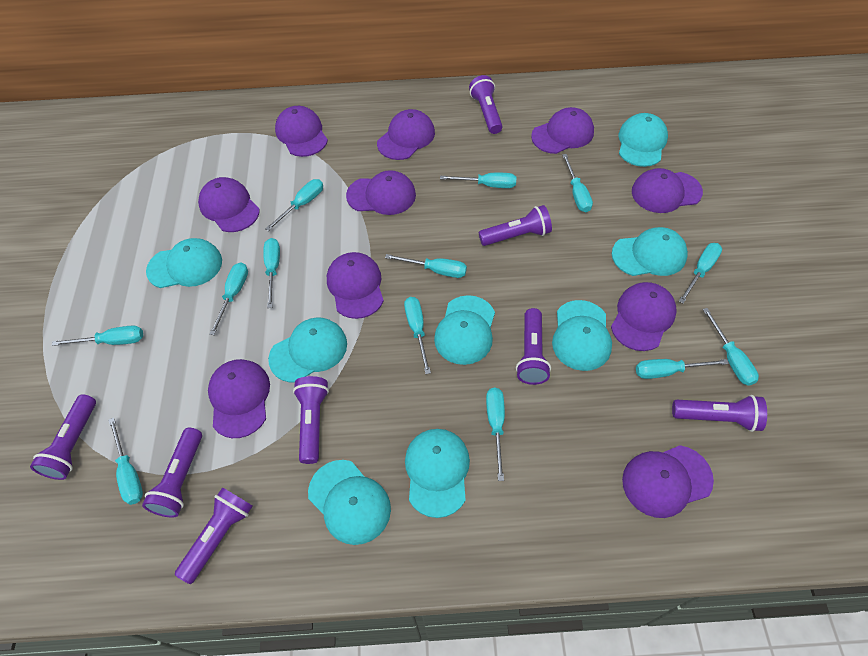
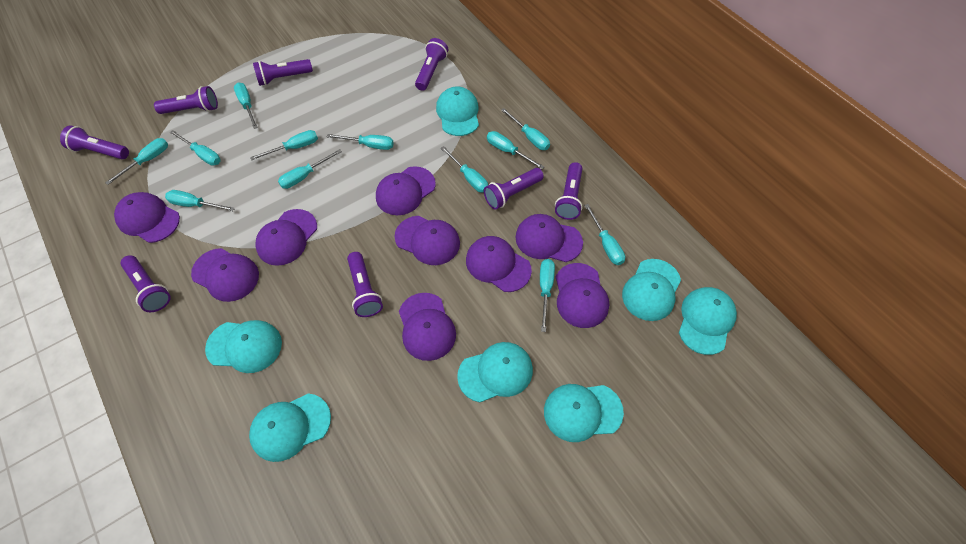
purple cap: [198,177,260,232] [208,359,270,438] [275,106,328,157] [327,252,384,319] [346,170,416,215] [377,109,435,160] [531,107,594,154] [611,282,677,351] [622,445,714,518] [632,168,703,213] = 10 -> [114,192,180,243] [191,248,259,302] [255,209,317,266] [376,166,436,215] [394,216,460,265] [399,293,456,361] [466,236,532,292] [515,214,583,262] [556,263,609,328] = 9
turquoise cap: [146,238,222,288] [268,317,347,383] [308,460,391,545] [405,429,470,518] [434,295,495,365] [552,300,612,371] [612,227,688,276] [619,113,668,167] = 8 -> [205,320,282,373] [249,393,331,462] [436,87,479,136] [457,342,533,402] [544,384,624,442] [622,259,681,321] [679,287,737,355] = 7
turquoise screwdriver: [52,326,143,346] [108,418,143,505] [209,263,248,335] [263,238,280,308] [265,179,323,231] [385,254,467,278] [404,297,431,374] [440,173,516,188] [486,388,505,481] [562,154,593,212] [636,359,729,379] [679,243,722,303] [703,308,759,386] = 13 -> [105,138,168,185] [165,190,235,211] [170,130,221,166] [234,82,258,129] [250,130,318,161] [278,149,342,189] [327,134,394,150] [441,146,488,193] [487,131,544,169] [501,108,550,150] [540,259,555,332] [584,204,625,265] = 12

